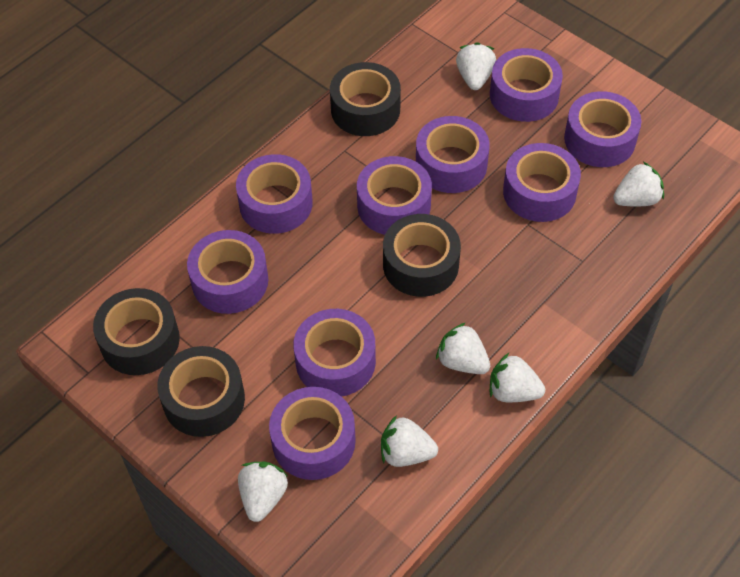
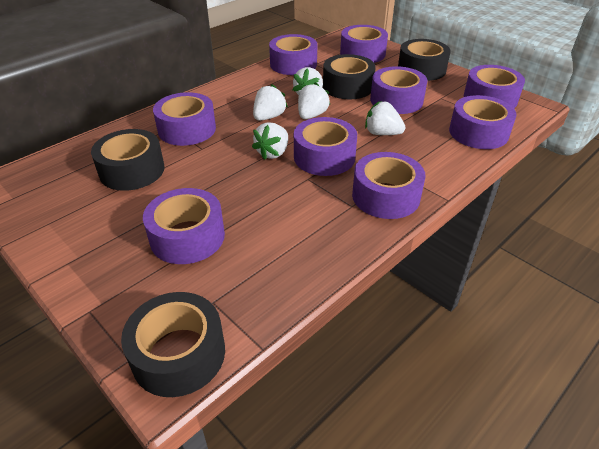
white strawberry: [238,462,288,522] [381,415,438,467] [436,322,490,374] [456,42,496,90] [490,353,545,402] [613,161,664,207] = 6 -> [252,122,288,160] [253,84,288,121] [293,67,323,95] [298,82,330,119] [365,101,405,135] = 5

